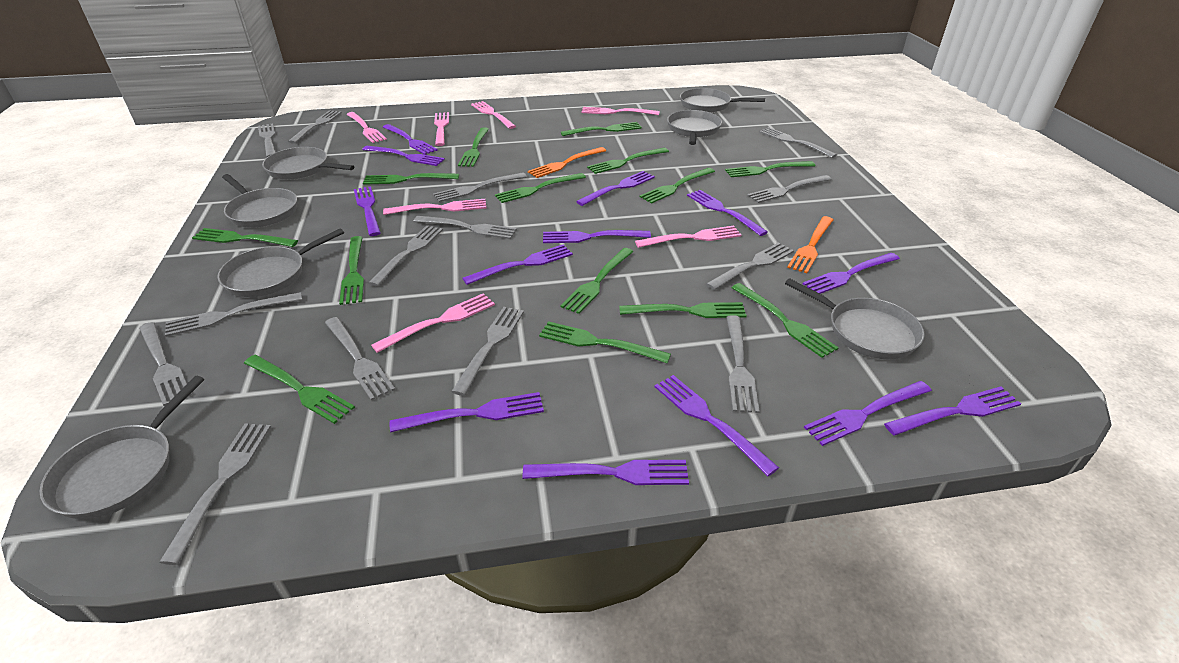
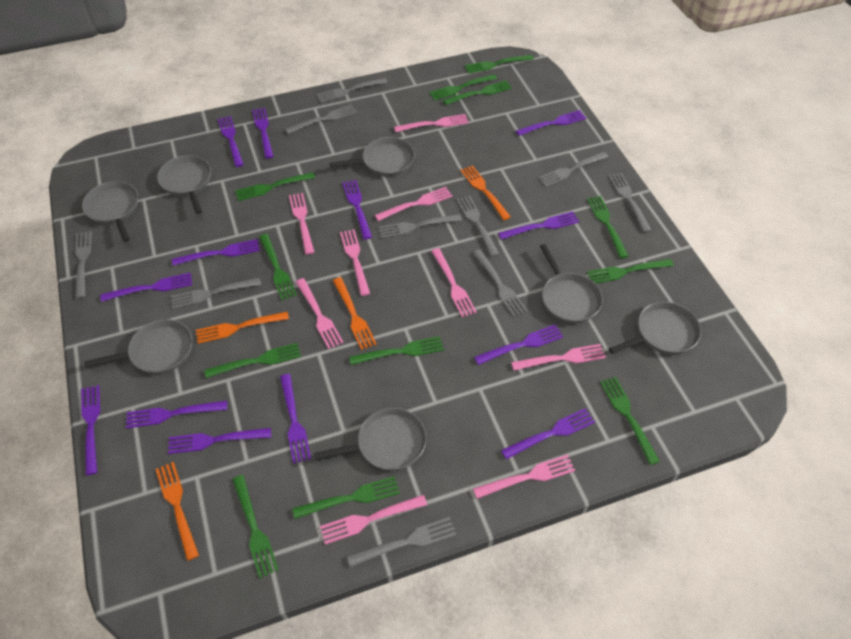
green fork: [192,228,298,247] [244,355,355,424] [339,236,364,305] [363,173,459,185] [458,127,489,167] [495,173,586,203] [539,321,671,363] [560,248,633,314] [561,122,642,136] [587,148,669,174] [619,302,747,318] [640,168,715,203] [725,161,815,177] [732,283,839,358] = 14 -> [204,343,301,378] [232,475,279,578] [235,172,315,201] [259,234,297,300] [292,476,400,519] [349,336,444,365] [429,74,497,100] [443,80,512,105] [465,55,534,73] [587,196,628,258] [587,259,674,283] [600,377,660,465] = 12
grey fork: [139,322,192,406] [159,423,271,565] [165,292,302,337] [258,123,276,157] [288,110,342,144] [325,317,395,401] [368,225,443,286] [413,216,517,239] [433,173,527,202] [451,307,524,396] [706,243,794,290] [726,315,760,413] [747,175,832,203] [760,127,837,158] = 14 -> [75,231,92,299] [171,278,261,309] [285,104,357,134] [317,78,387,103] [347,517,456,567] [379,214,462,238] [457,196,499,257] [473,249,527,317] [538,152,608,187] [609,173,652,232] = 10
orange fork: [528,147,606,178] [787,216,833,273] = 2 -> [156,462,199,561] [196,312,289,344] [333,277,377,350] [460,165,511,220] = 4
pink fork: [346,112,387,143] [371,293,495,353] [383,199,486,215] [434,112,449,146] [471,101,516,129] [581,107,660,115] [635,225,741,248] = 7 -> [289,193,314,255] [296,278,344,349] [320,495,427,545] [340,229,370,296] [375,187,452,221] [394,114,469,132] [431,248,477,317] [473,455,575,499] [511,344,606,371] = 9

